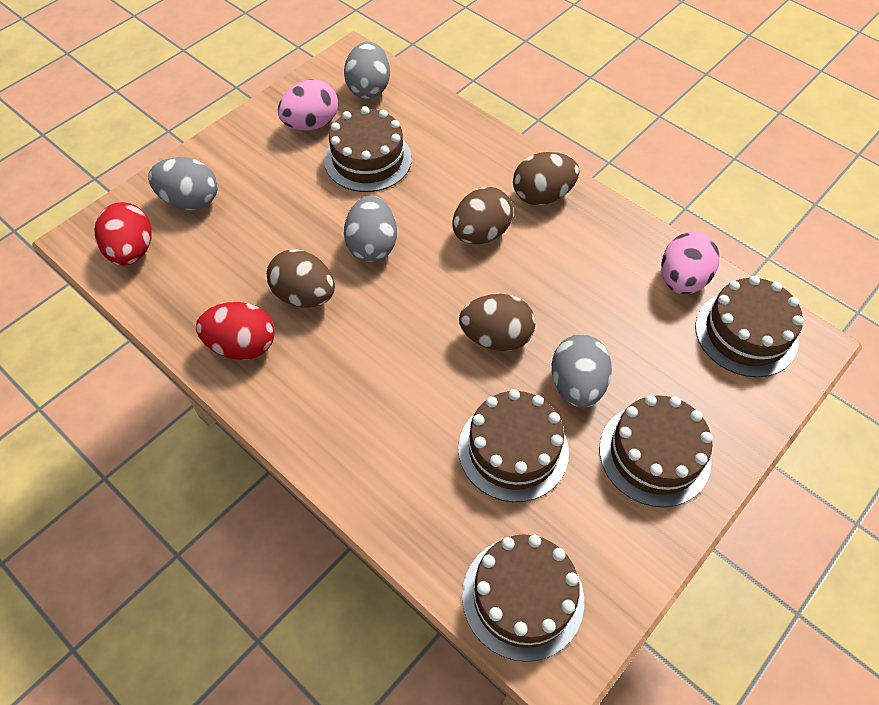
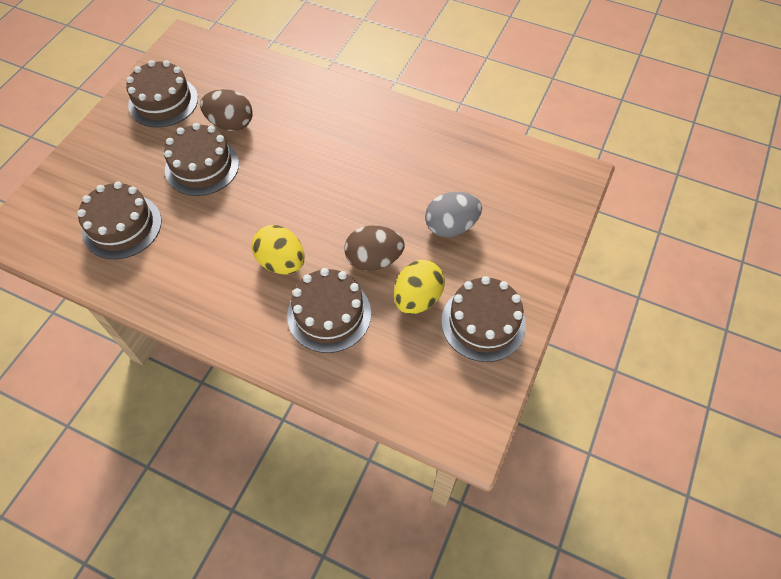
brown egg: [267,249,335,308] [452,187,513,244] [459,294,535,351] [513,152,579,205] = 4 -> [200,89,253,131] [345,226,405,271] = 2
grey egg: [148,157,218,210] [344,42,390,99] [344,196,397,262] [552,334,612,408] = 4 -> [425,192,482,237] = 1
pink egg: [278,79,338,131] [661,232,720,295] = 2 -> none = 0
red egg: [94,202,152,266] [196,302,275,360] = 2 -> none = 0
yellow egg: none = 0 -> [252,225,304,274] [394,260,445,314] = 2

